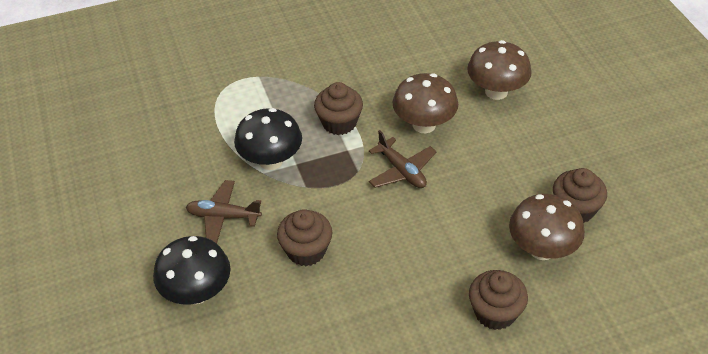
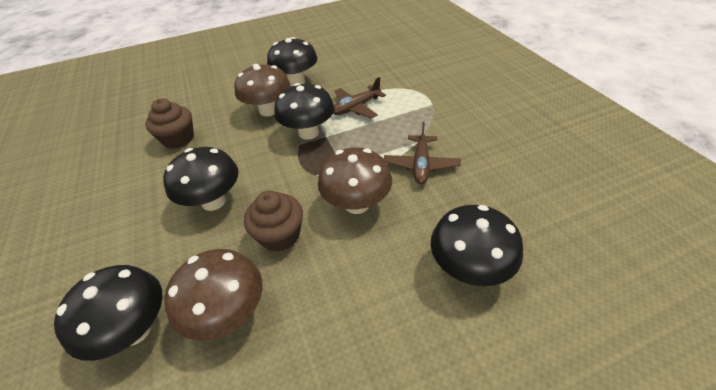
black mushroom: [153,236,231,305] [234,108,302,170] = 2 -> [54,265,163,361] [163,147,238,211] [267,37,318,86] [274,83,335,140] [431,205,523,286] = 5
brown cupcake: [277,209,332,266] [314,82,363,135] [469,270,528,330] [553,168,607,223] = 4 -> [145,98,194,149] [244,191,303,252] = 2

